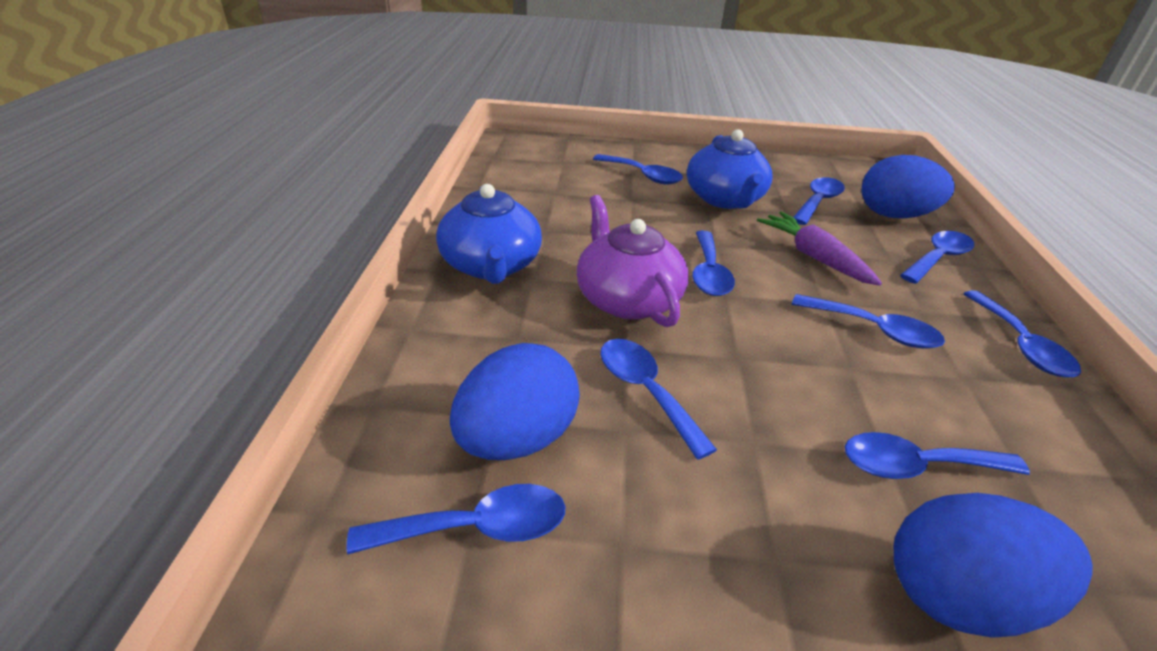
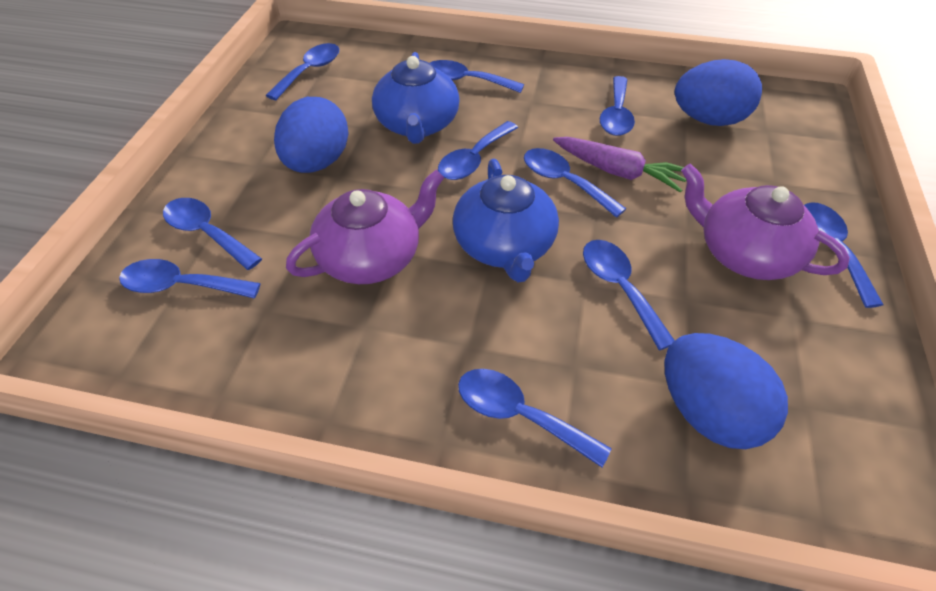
blue spoon: [347,484,566,555] [593,154,683,185] [600,339,717,460] [692,231,735,296] [792,294,945,349] [793,177,845,225] [845,432,1030,479] [900,231,974,284] [963,290,1081,377] = 9 -> [119,259,261,298] [163,198,262,270] [266,43,339,100] [430,60,524,93] [438,121,518,180] [458,369,612,467] [524,148,627,218] [583,240,675,350] [600,76,635,136] [804,202,884,308] = 10
purple teapot: [576,195,689,327] = 1 -> [286,170,445,284] [681,164,850,280] = 2

